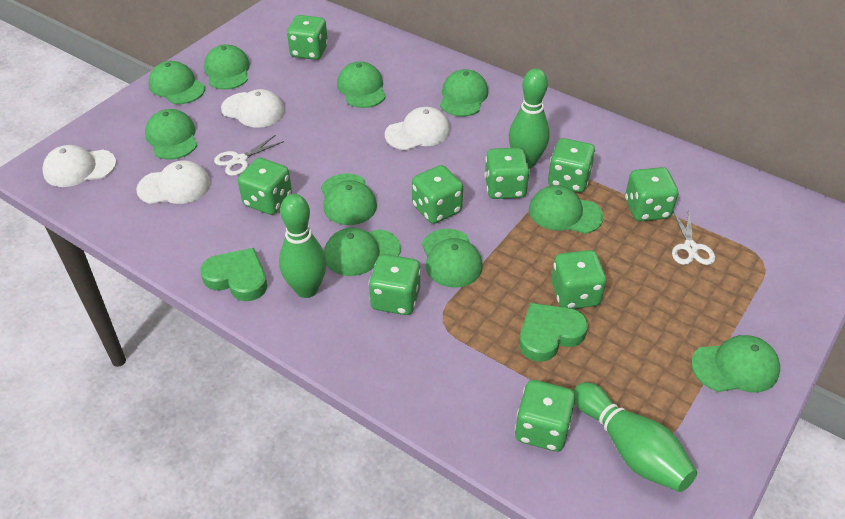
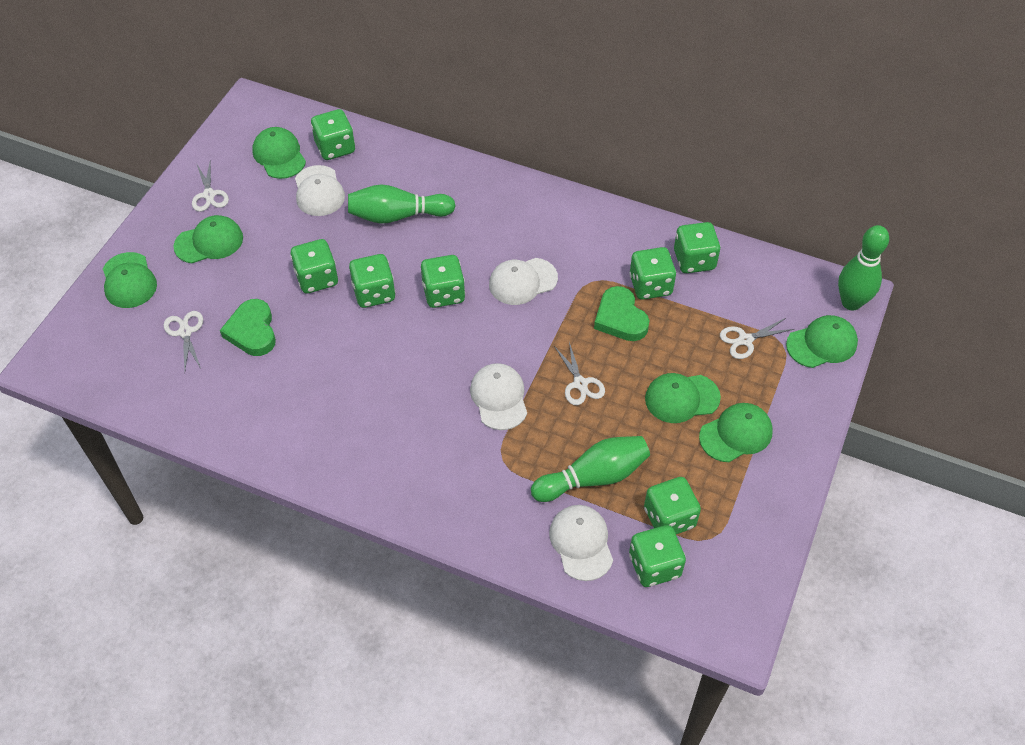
green cap: [145,109,197,159] [148,61,205,104] [204,44,250,90] [321,173,377,225] [324,227,401,276] [337,61,386,108] [422,229,483,288] [440,69,488,117] [529,185,604,234] [691,335,780,392] = 10 -> [103,252,157,308] [174,215,243,263] [252,127,306,179] [645,373,721,423] [699,403,773,462] [786,315,858,368] = 6
green dice: [238,158,292,215] [287,15,328,60] [369,254,421,315] [412,165,463,224] [484,148,530,199] [515,380,576,452] [548,138,595,193] [551,250,607,309] [625,167,678,221] = 9 -> [290,239,338,294] [311,109,355,160] [349,254,395,308] [421,255,465,308] [629,247,676,300] [629,525,686,587] [644,477,701,534] [674,222,721,273] = 8
white scissors: [214,135,284,176] [672,211,715,265] = 2 -> [164,311,203,370] [192,161,229,212] [554,342,605,405] [720,318,794,359] = 4

